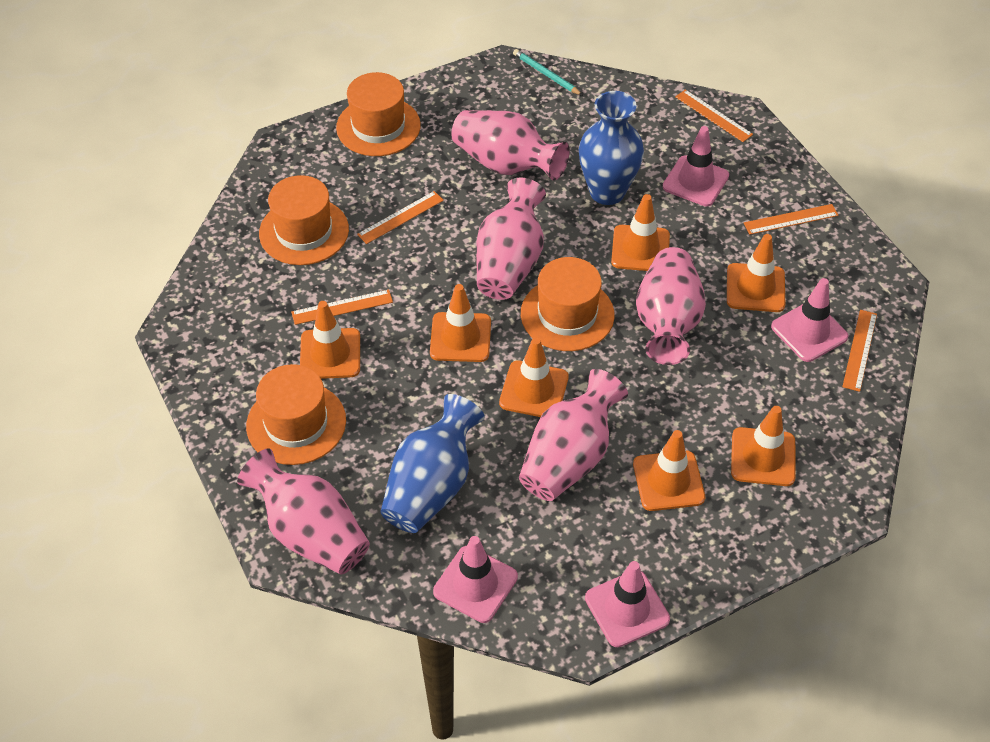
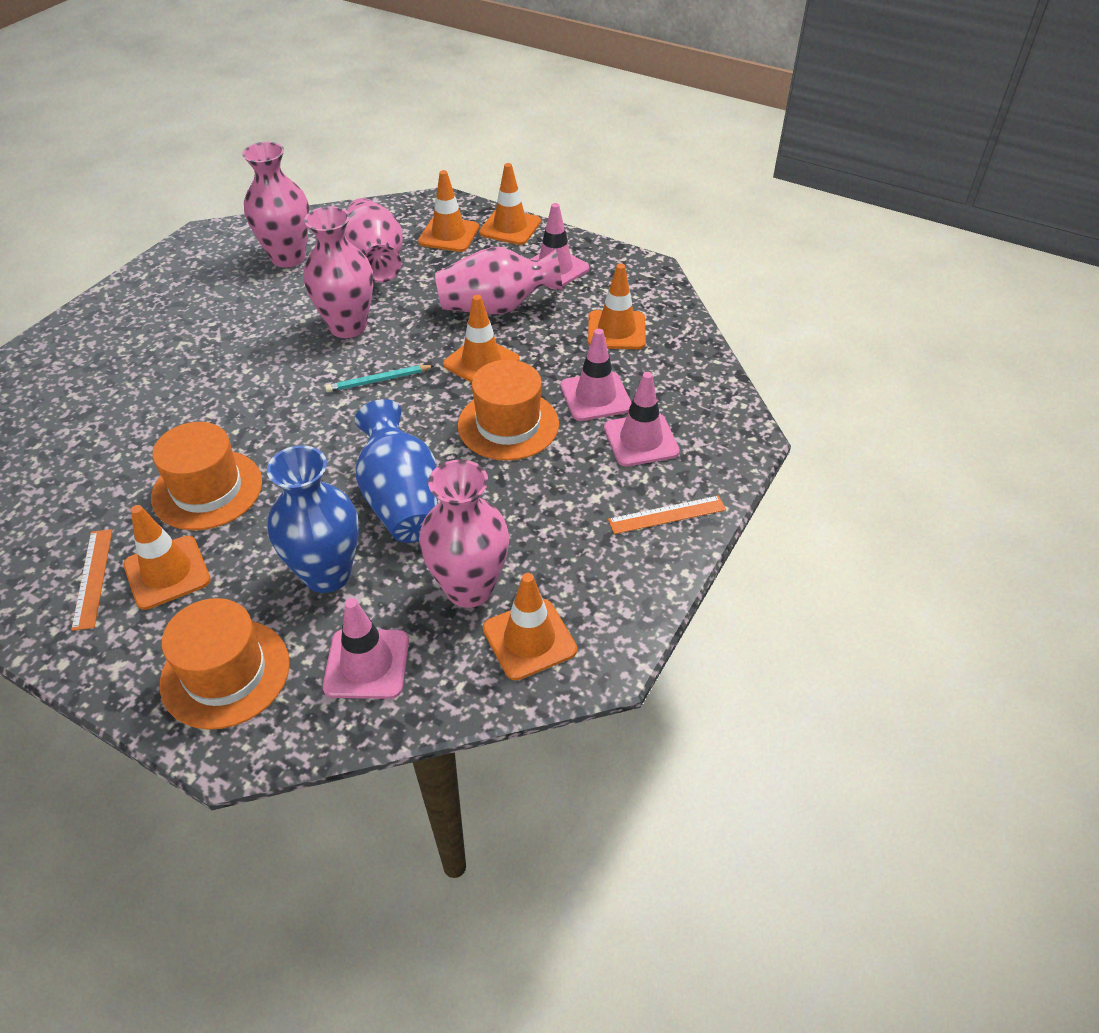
orange hat: [246,364,346,465] [259,175,349,265] [336,72,421,156] [521,257,615,351] = 4 -> [151,422,262,530] [160,598,290,730] [458,360,559,461] = 3
orange ruler: [291,290,393,325] [357,191,444,244] [675,90,753,142] [744,204,838,235] [842,310,877,392] = 5 -> [71,529,112,631] [608,495,726,534] = 2
orange traffic cone: [300,301,360,379] [430,284,491,362] [499,337,569,417] [611,194,670,271] [633,430,705,511] [727,234,785,312] [731,406,796,486] = 7 -> [123,505,211,610] [418,170,479,252] [443,295,519,383] [479,163,541,245] [483,573,577,681] [588,264,646,349] = 6

